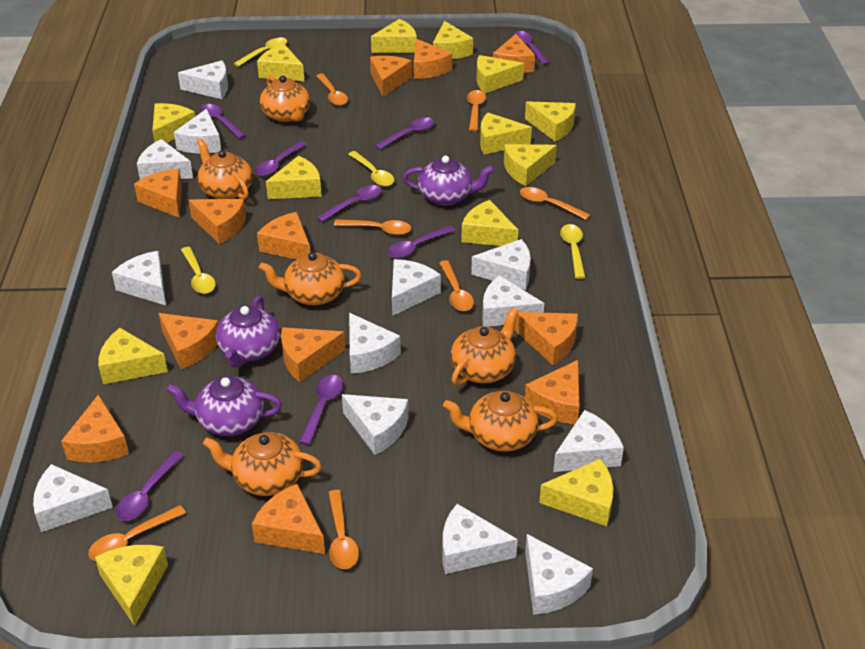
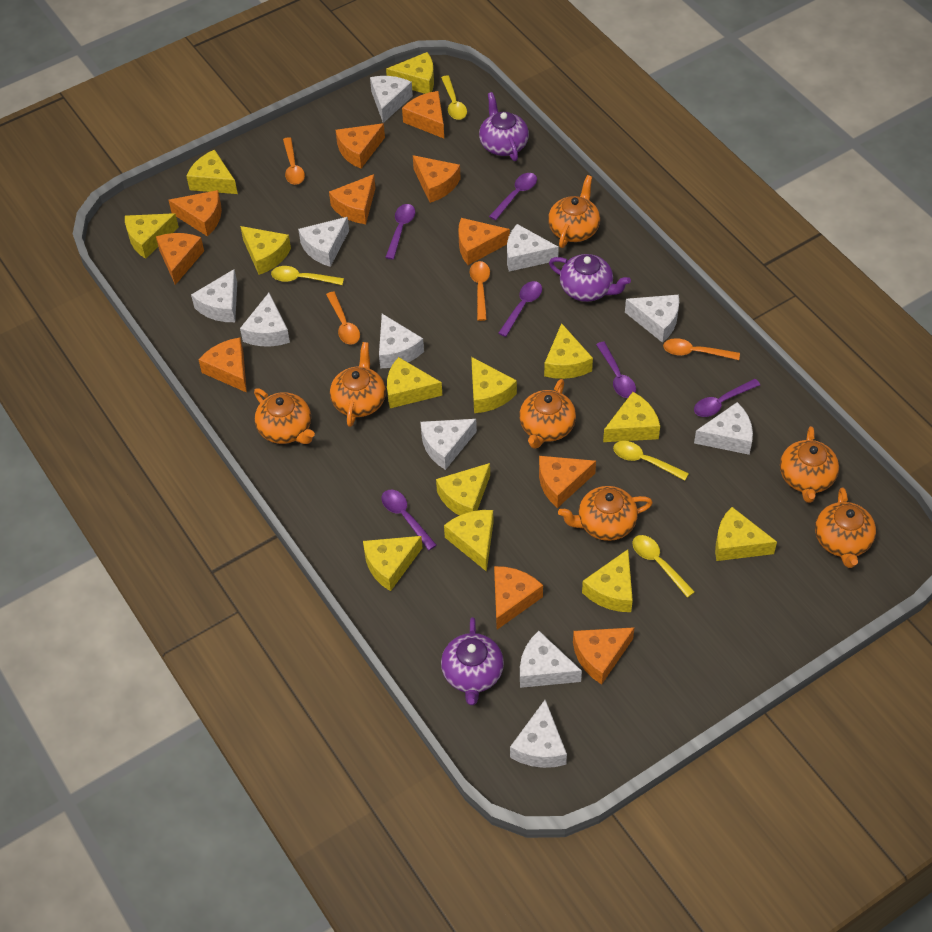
orange cheese: [61,395,129,463] [134,169,182,218] [159,313,219,369] [189,199,246,244] [252,484,325,554] [257,212,310,260] [281,327,346,382] [370,56,412,97] [414,39,452,79] [493,34,535,73] [515,312,578,365] [525,360,580,424] = 12 -> [156,233,204,285] [168,190,222,237] [198,338,247,393] [329,174,375,224] [336,123,385,169] [402,91,444,138] [413,155,461,203] [458,218,510,265] [494,566,543,630] [539,456,596,508] [573,627,635,685] = 11
orange spoon: [88,505,186,561] [316,74,348,106] [328,490,359,569] [334,219,411,235] [439,260,474,311] [467,90,486,131] [520,187,590,220] = 7 -> [283,137,305,185] [326,292,360,345] [470,261,490,321] [663,338,740,360] = 4
orange teapot: [197,138,253,199] [203,432,322,496] [259,252,362,305] [260,76,310,122] [443,390,558,452] [450,307,519,386] = 6 -> [254,388,315,444] [330,342,386,427] [519,379,576,449] [548,175,600,248] [558,486,653,541] [780,426,839,503] [815,487,876,568] = 7
purple spoon: [116,451,184,521] [200,104,246,139] [255,141,307,176] [299,375,343,445] [316,185,382,222] [375,117,434,150] [387,226,455,258] [513,31,550,65] = 8 -> [381,490,437,551] [385,204,415,260] [489,173,537,221] [498,281,542,337] [596,342,636,398] [694,379,760,417] = 6
white cheese: [33,464,113,532] [112,251,166,305] [137,139,193,180] [174,109,221,154] [178,60,228,99] [342,394,408,455] [349,313,401,374] [392,259,441,316] [443,504,518,574] [471,239,531,290] [482,275,544,327] [525,534,593,615] [553,410,624,472] = 13 -> [191,269,237,322] [240,293,290,346] [298,217,349,267] [370,76,413,123] [379,314,424,369] [420,419,477,470] [507,224,559,272] [510,700,567,768] [520,631,582,688] [625,295,679,343] [694,402,753,455] = 11

